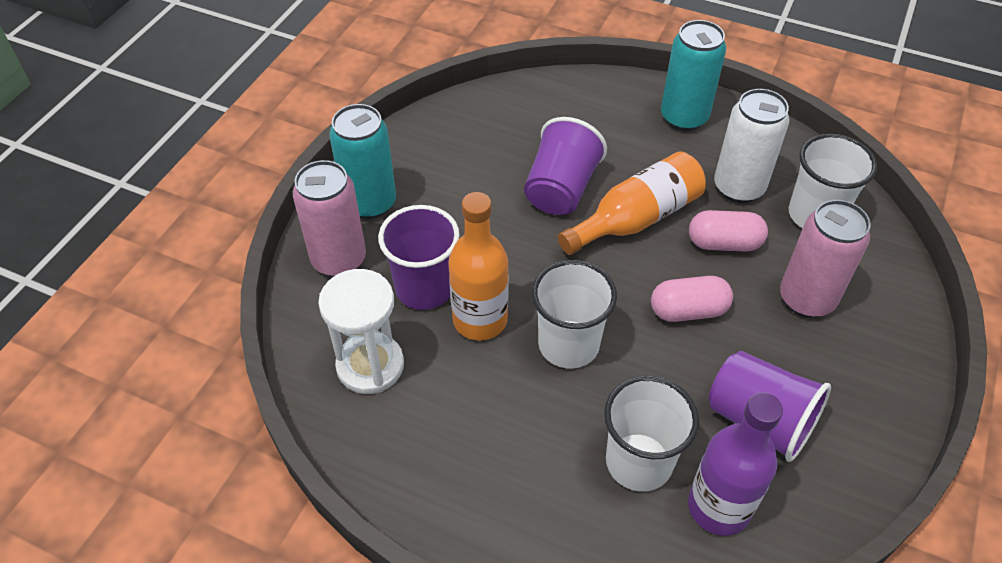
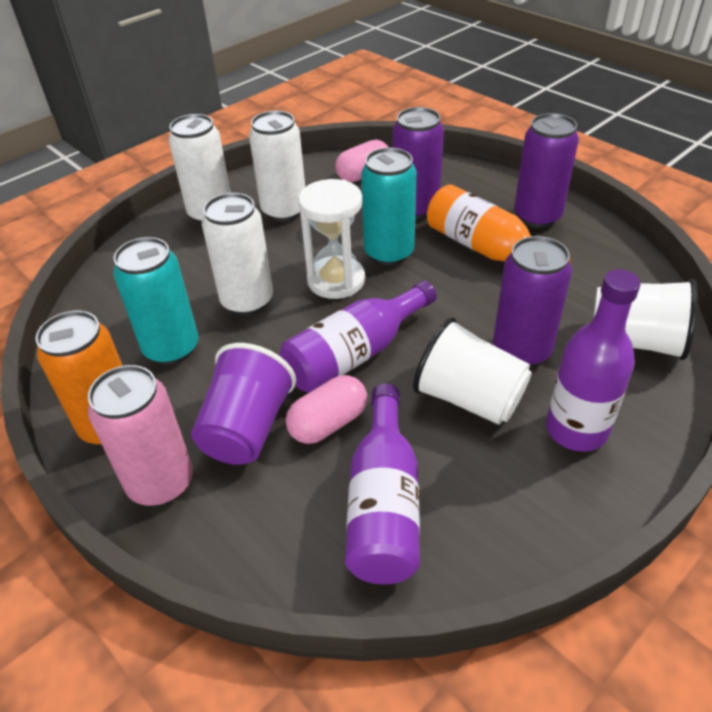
orange bottle: [448,192,509,341] [558,152,706,255] = 2 -> [427,184,571,264] = 1
orange can: none = 0 -> [36,311,123,446] = 1
pink can: [293,160,366,277] [780,200,871,318] = 2 -> [88,365,193,506] = 1
purple bottle: [688,392,783,536] = 1 -> [280,281,437,393] [345,384,420,585] [546,269,641,452] = 3
purple can: none = 0 -> [393,107,444,219] [493,236,572,367] [514,113,579,228] = 3
purple cup: [378,205,460,310] [524,117,607,215] [709,351,831,462] = 3 -> [191,343,296,465] = 1
white can: [714,89,789,203] = 1 -> [168,114,231,224] [202,193,273,316] [249,111,305,222] = 3
white cup: [532,260,617,369] [604,376,699,492] [789,134,877,228] = 3 -> [413,318,532,425] [593,279,698,360] = 2

